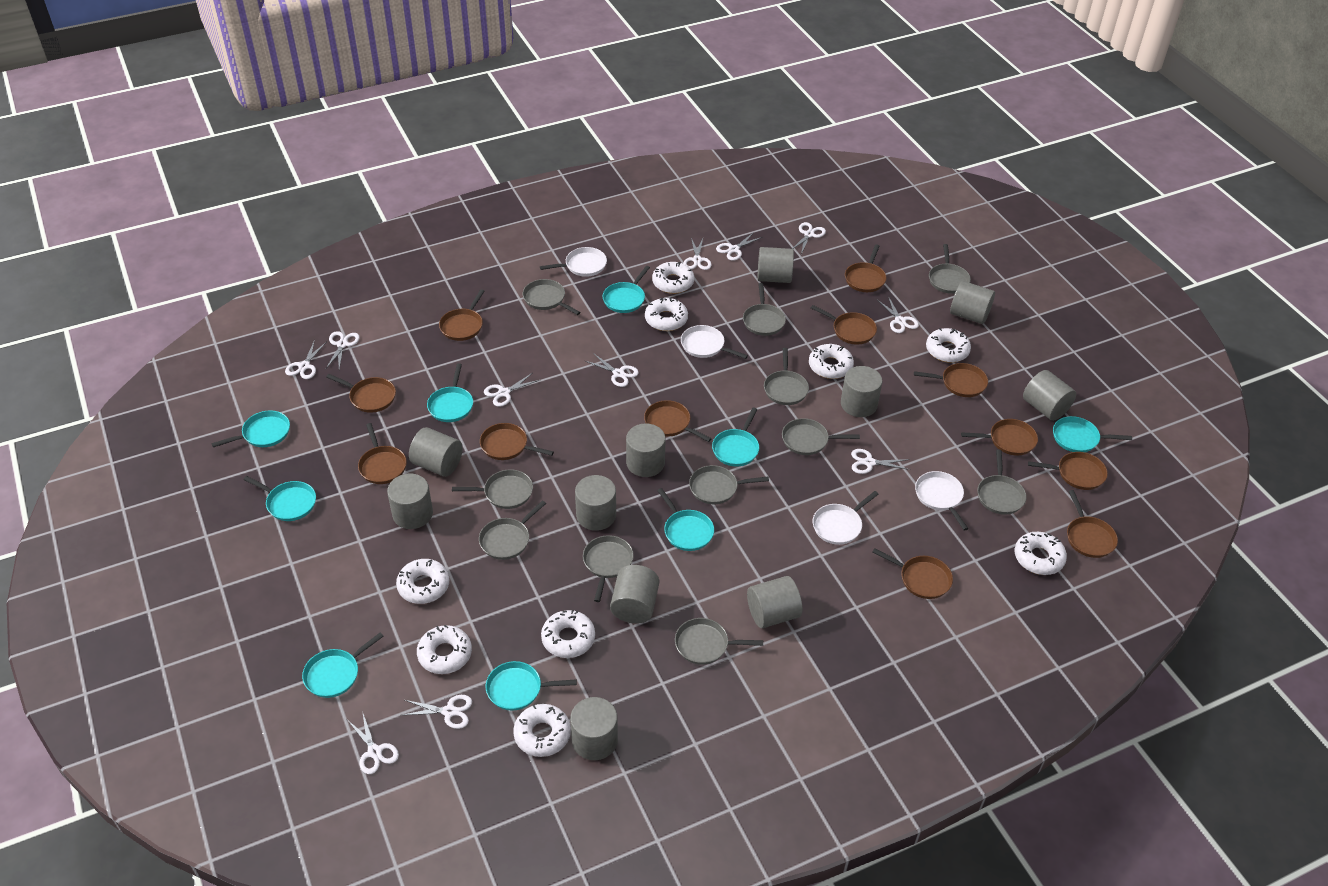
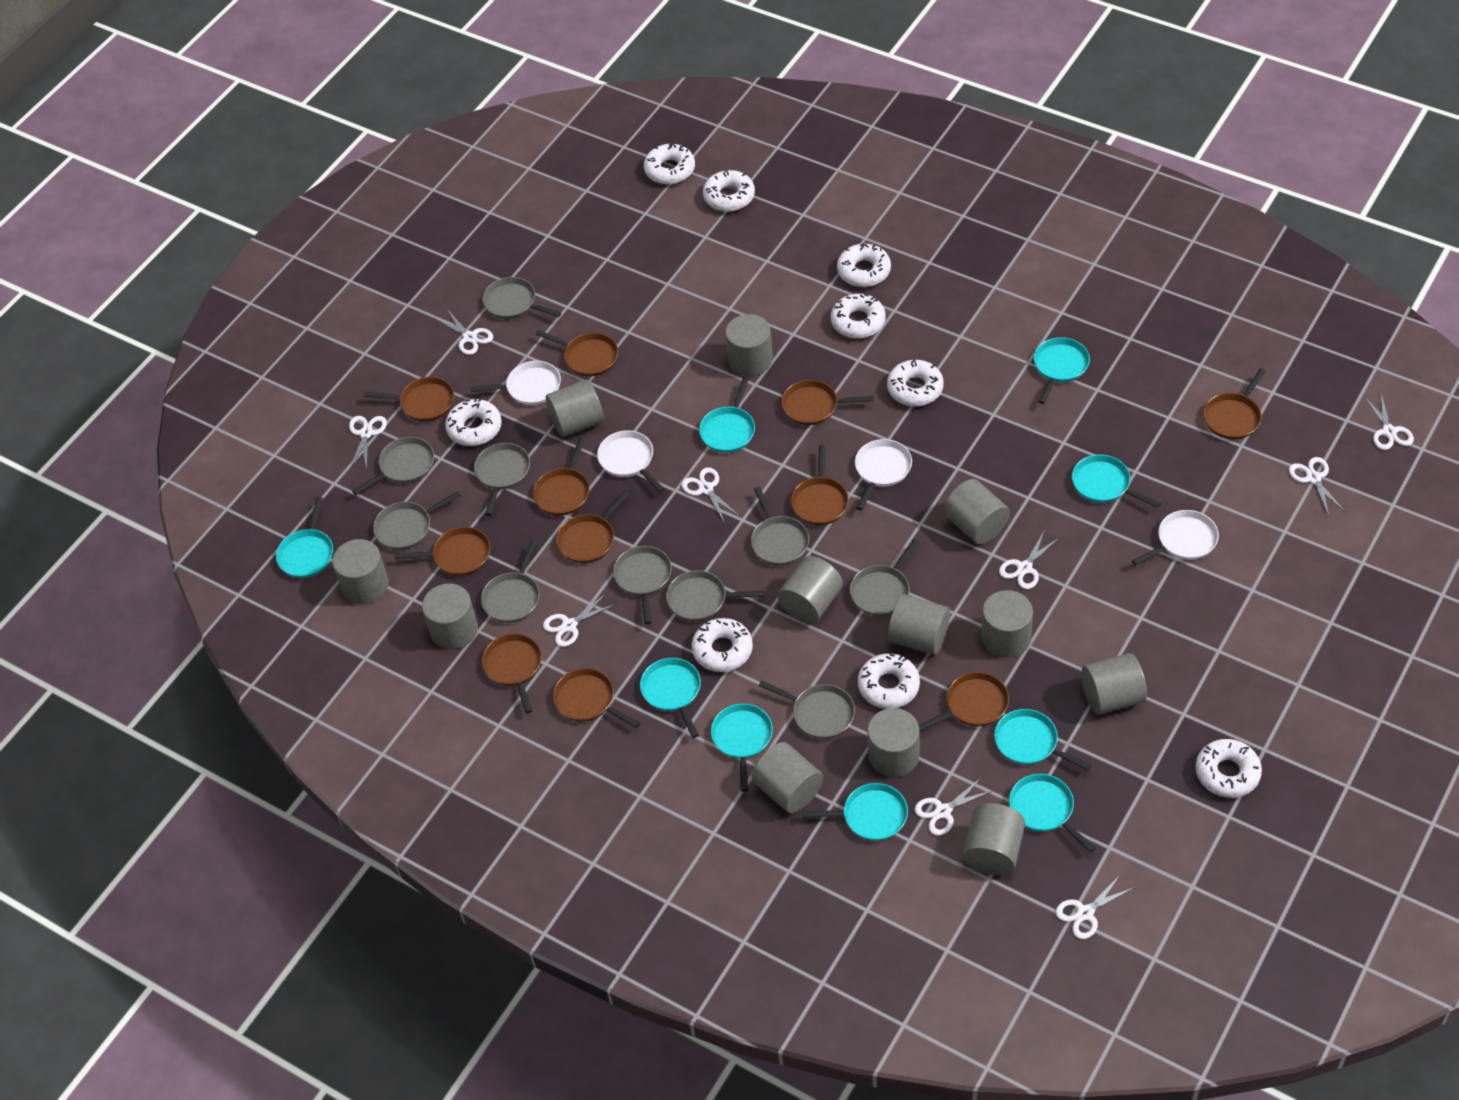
brown pan: [326,374,396,413] [358,423,407,484] [439,289,484,341] [480,423,554,460] [644,400,712,442] [811,305,877,344] [845,245,886,292] [872,548,953,599] [914,363,988,397] [961,419,1038,456] [1028,452,1108,490] [1067,490,1118,558] = 12 -> [364,377,454,422] [394,527,490,576] [482,633,542,714] [533,438,590,516] [536,330,618,376] [553,668,640,728] [556,490,630,563] [781,380,874,425] [791,445,849,525] [919,672,1009,732] [1203,368,1266,440] = 11
grey cylinder: [387,473,433,529] [409,427,463,477] [570,697,618,760] [575,475,616,531] [610,565,659,624] [626,423,666,477] [747,576,802,628] [757,247,794,283] [841,366,882,417] [950,281,995,324] [1023,370,1076,421] = 11 -> [332,539,389,604] [422,583,478,649] [546,380,604,437] [725,314,773,376] [752,742,823,813] [777,556,843,624] [867,708,919,777] [888,594,950,655] [944,479,1010,544] [963,803,1025,875] [981,590,1033,658] [1081,653,1147,715] = 12
grey pan: [452,470,533,509] [479,500,546,560] [523,279,580,315] [583,535,634,602] [675,618,763,665] [689,465,769,504] [743,283,786,336] [764,348,809,405] [782,418,860,455] [929,244,971,294] [977,450,1026,515] = 11 -> [352,437,434,495] [373,491,461,550] [474,443,530,516] [481,540,540,623] [483,277,561,319] [613,546,672,624] [666,570,764,621] [751,487,809,566] [759,681,855,739] [850,539,919,616] = 10
white scissors: [285,340,326,379] [326,331,360,369] [348,711,399,774] [403,695,472,729] [484,373,539,407] [585,353,639,387] [683,238,712,270] [716,232,763,261] [792,222,826,254] [851,449,911,474] [878,296,919,333] = 11 -> [349,416,387,469] [436,309,493,355] [543,594,616,647] [682,467,740,523] [915,777,992,835] [999,532,1060,589] [1055,874,1135,939] [1289,457,1345,515] [1364,394,1414,450] = 9

